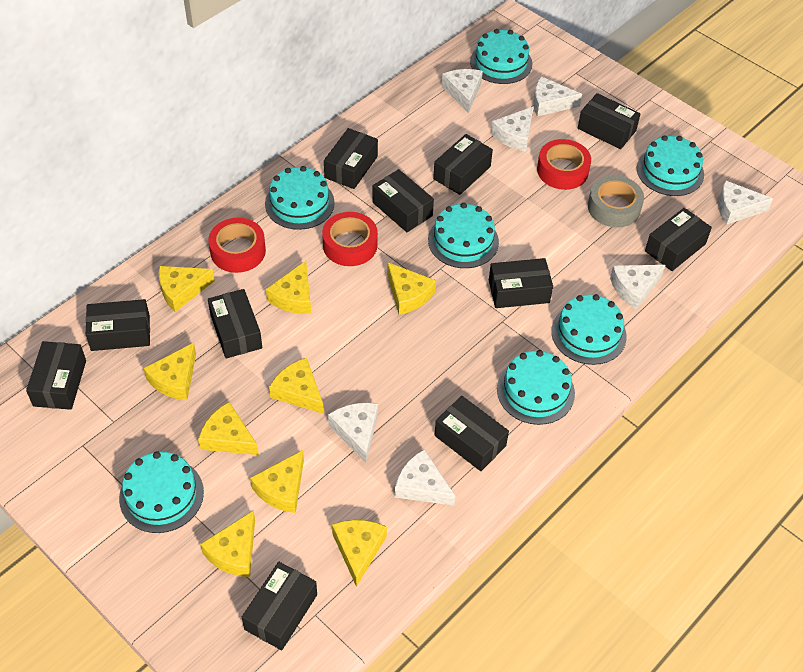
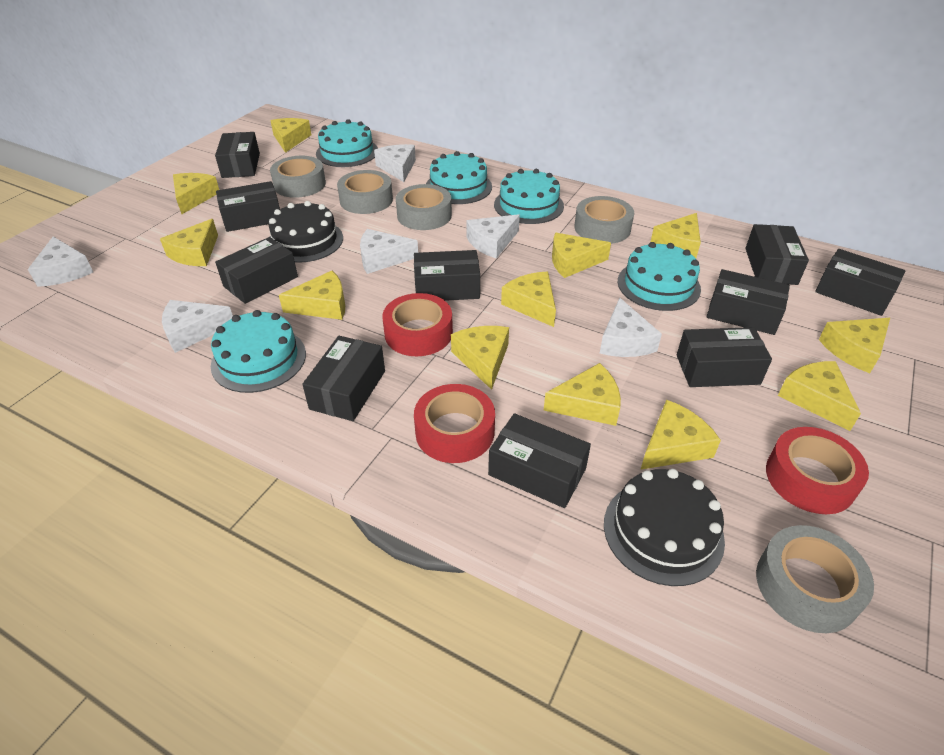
black box: [26,341,86,410] [86,299,150,351] [208,289,262,359] [242,562,317,650] [324,128,378,189] [373,169,434,232] [433,134,493,195] [434,396,509,471] [489,258,553,308] [578,93,641,149] [645,208,712,271] = 11 -> [215,132,260,178] [215,237,298,304] [216,181,280,232] [302,336,385,421] [414,250,480,301] [488,413,591,508] [677,327,772,387] [706,269,790,335] [745,224,809,285] [815,249,906,316] = 10
black cake: none = 0 -> [268,201,343,263] [604,469,725,586] = 2
grey tape: [588,175,644,228] = 1 -> [270,156,326,198] [337,170,393,214] [396,184,452,230] [574,196,634,244] [756,525,874,633] = 5
turquoise cake: [119,451,204,533] [265,166,335,230] [428,203,499,268] [470,29,532,84] [497,350,575,425] [551,294,627,365] [637,135,704,196] = 7 -> [211,310,306,393] [316,119,378,167] [426,151,492,204] [494,169,564,224] [618,242,701,311] = 5
white cheese: [328,403,378,463] [395,449,456,506] [442,69,483,113] [491,107,533,152] [533,76,582,116] [610,265,665,310] [718,180,773,225] = 7 -> [28,237,93,287] [162,300,233,353] [360,229,418,274] [374,144,416,182] [466,214,520,259] [600,298,662,357] = 6
yellow cheese: [143,343,196,400] [159,266,215,312] [198,402,259,455] [200,510,255,577] [250,450,304,513] [266,261,311,314] [269,358,324,414] [332,520,387,587] [387,263,436,315] = 9 -> [160,219,218,266] [173,173,219,214] [270,118,311,153] [279,271,345,320] [451,326,509,390] [501,272,556,327] [544,363,621,426] [552,233,611,278] [640,400,721,470] [651,213,701,258] [778,361,861,431] [819,318,890,373] = 12

